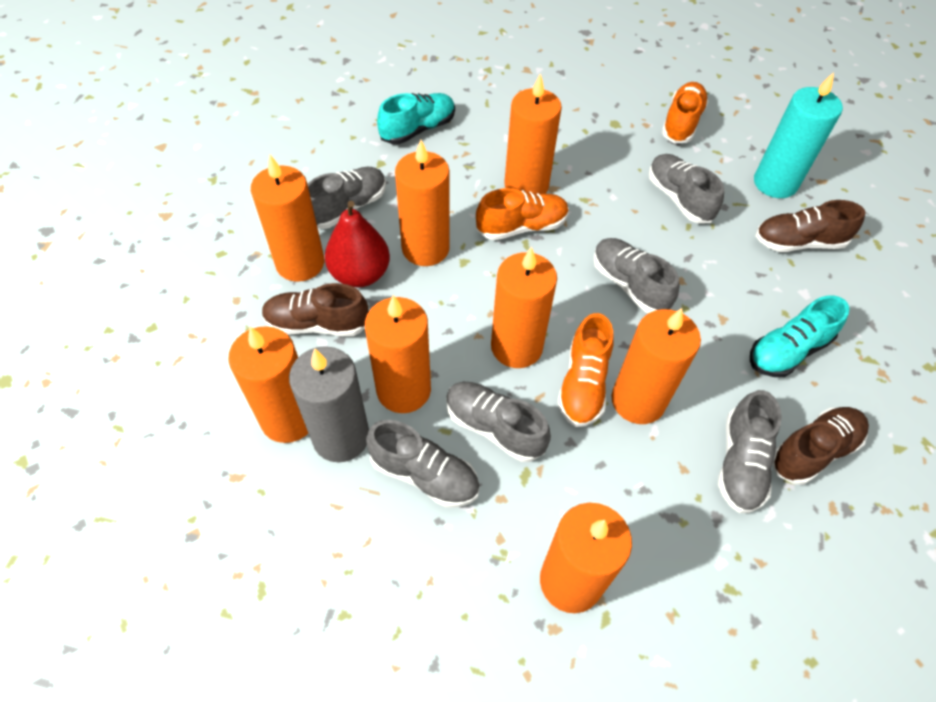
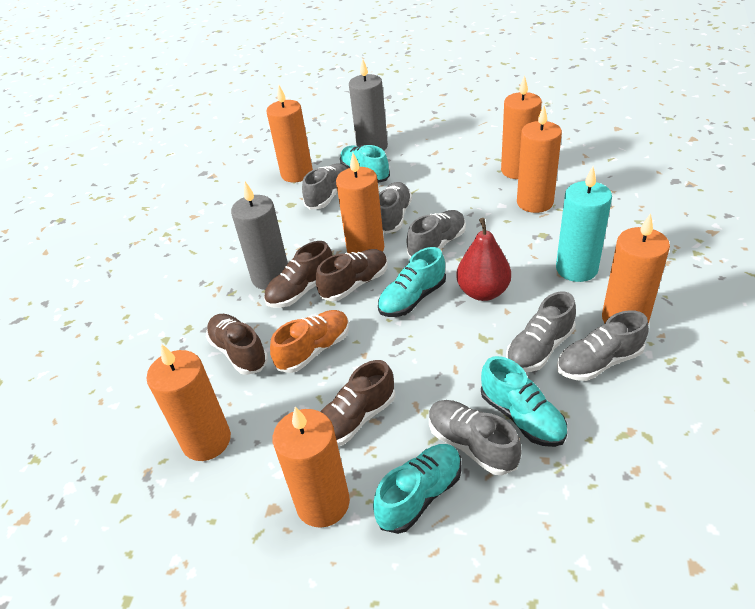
brown shoe: [262,283,369,336] [755,200,865,252] [773,407,869,485] = 3 -> [206,314,268,375] [264,241,332,308] [316,249,388,301] [320,360,395,446] = 4
grey candle: [289,346,369,462] = 1 -> [231,182,288,290] [349,59,388,151] = 2
orange candle: [228,326,308,443] [251,155,324,282] [365,295,431,413] [395,140,450,266] [491,247,557,368] [504,73,562,195] [540,502,632,613] [611,308,701,424] = 8 -> [146,344,231,461] [267,85,313,182] [273,407,350,528] [336,153,384,253] [501,76,542,179] [517,105,562,213] [602,213,670,324] = 7
orange shoe: [476,188,569,240] [557,313,613,427] [662,82,709,143] = 3 -> [270,310,349,373] = 1
turquoise shoe: [377,93,455,144] [750,296,849,377] = 2 -> [340,145,390,183] [373,444,462,534] [378,247,446,317] [481,356,567,447] = 4

